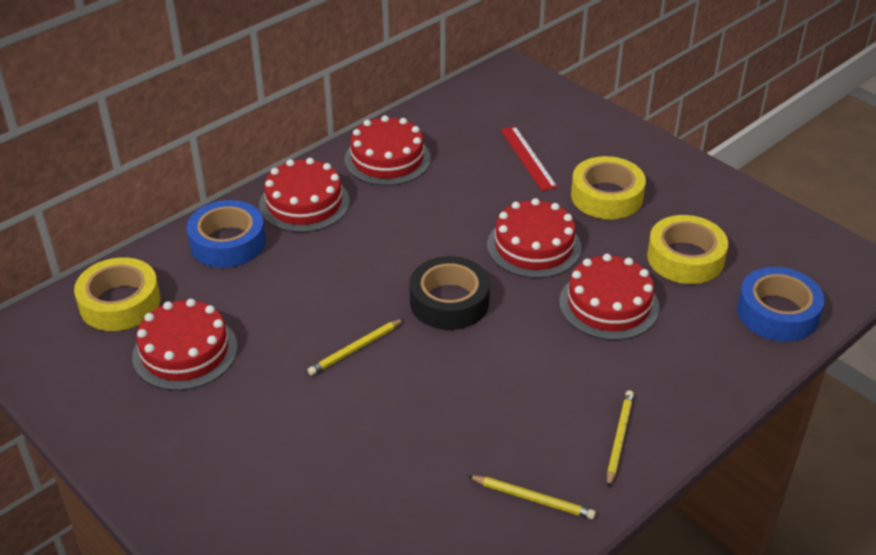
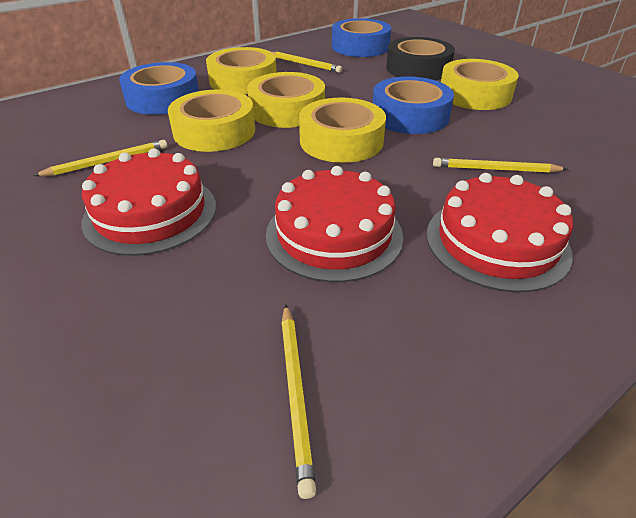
blue tape: [186,200,266,268] [737,267,825,342] = 2 -> [119,62,199,115] [332,18,391,57] [373,77,454,134] = 3
red cake: [132,299,237,390] [259,158,350,232] [344,115,431,186] [487,198,582,278] [559,254,660,340] = 5 -> [82,148,216,256] [266,166,403,282] [427,173,573,292] = 3
red ruler: [500,126,558,191] = 1 -> none = 0
yellow pencil: [308,319,404,375] [468,475,596,519] [607,390,634,488] = 3 -> [33,140,167,176] [272,51,342,73] [281,304,316,499] [433,158,567,173] = 4
yellow tape: [74,257,160,331] [571,156,646,219] [647,215,728,284] = 3 -> [168,90,255,152] [206,47,277,94] [247,72,325,128] [299,98,386,163] [441,59,519,110] = 5

